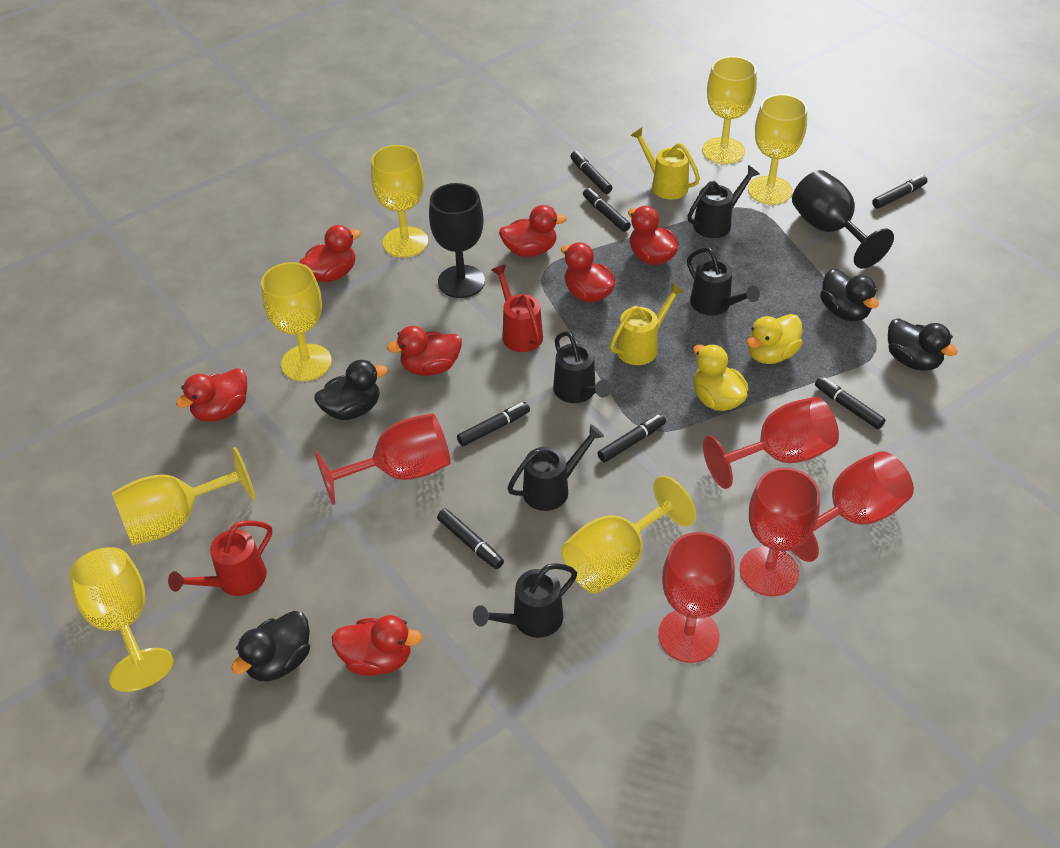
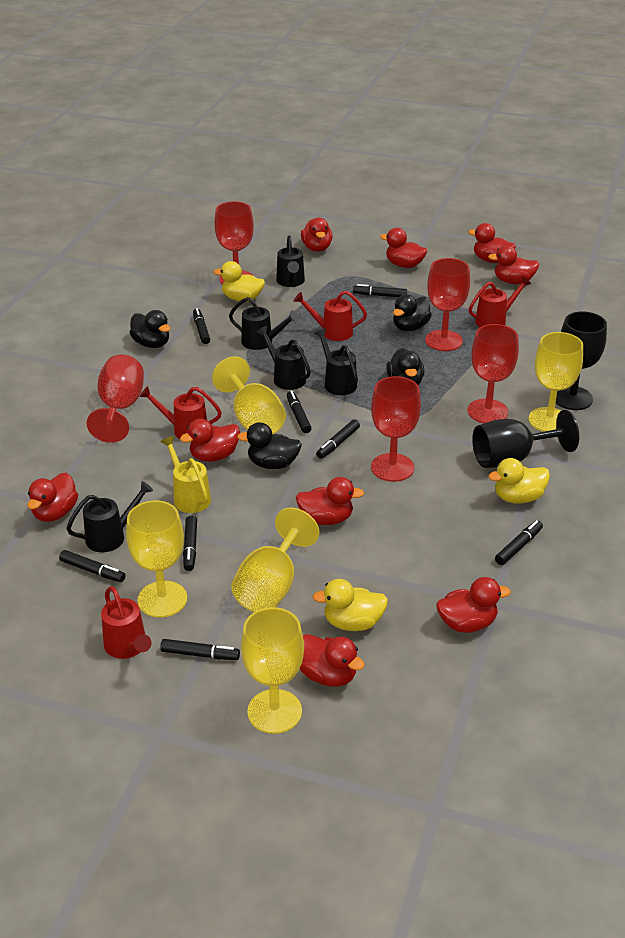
black marker: [437,509,504,569] [457,402,530,446] [570,151,612,194] [583,188,631,232] [598,414,666,463] [815,377,886,429] [872,175,927,209] = 7 -> [59,550,126,582] [160,639,240,660] [183,516,197,571] [193,308,210,344] [286,391,312,433] [316,419,360,459] [353,284,407,297] [495,520,543,565] = 8
red duck: [176,368,247,422] [299,225,361,282] [332,615,422,676] [387,326,462,376] [499,205,567,257] [561,242,615,303] [628,206,679,265] = 7 -> [27,473,78,522] [180,419,240,462] [296,477,364,525] [300,634,365,687] [301,218,333,252] [380,228,428,268] [436,577,511,633] [468,223,516,263] [488,245,539,284] = 9
red watering can: [168,520,272,596] [492,264,543,352] = 2 -> [101,586,152,659] [139,386,222,439] [294,291,367,341] [469,276,531,327] = 4
yellow duck: [693,344,749,411] [747,314,803,364] = 2 -> [213,261,265,302] [313,579,388,631] [488,458,550,504] = 3
yellow goblet: [69,547,173,692] [112,447,256,546] [261,262,332,381] [371,145,428,258] [561,476,696,594] [702,56,757,164] [748,94,807,205] = 7 -> [126,500,187,618] [212,356,286,434] [231,507,319,612] [241,607,304,734] [529,332,583,432] = 5
yellow watering can: [610,282,685,365] [630,127,700,199] = 2 -> [161,436,211,513] = 1

